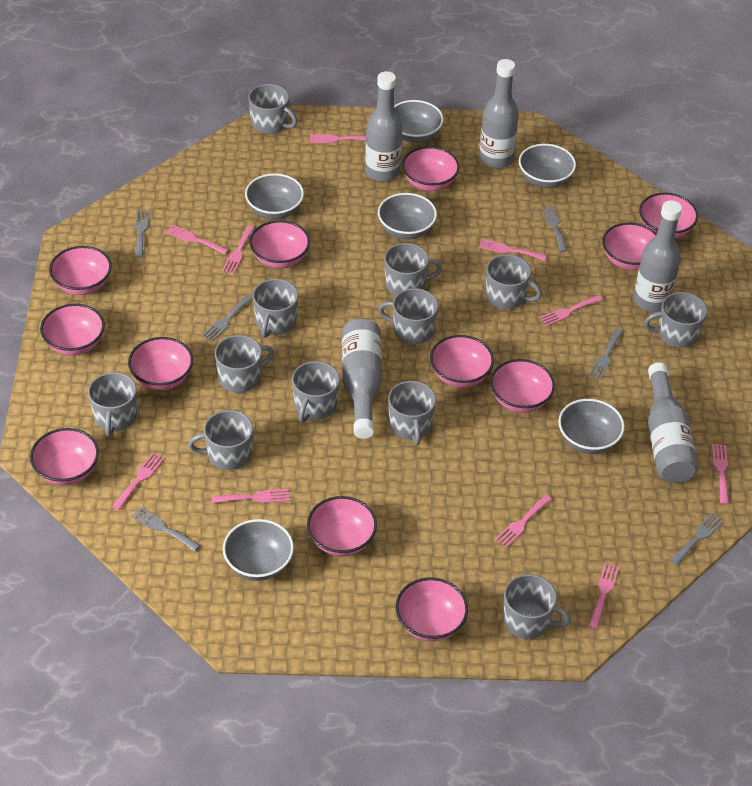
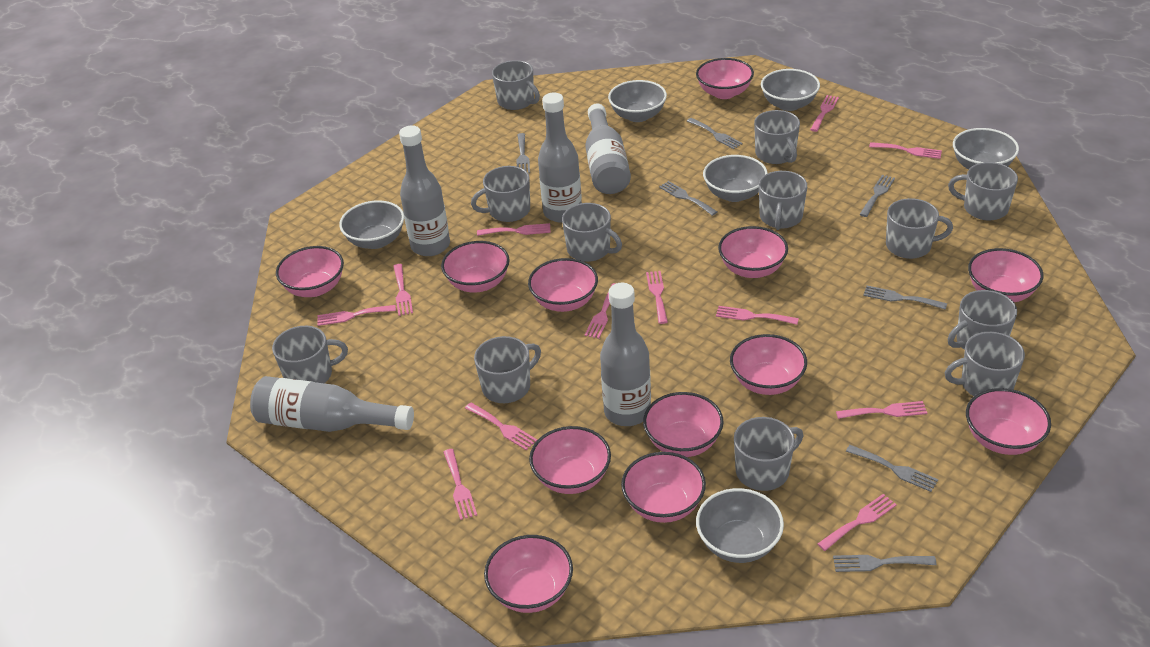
grey fork: [131,507,200,551] [135,210,149,258] [202,294,253,342] [542,205,567,252] [588,328,623,380] [670,513,724,565] = 6 -> [516,133,530,173] [659,181,717,216] [687,118,742,149] [833,555,937,572] [846,445,938,492] [859,175,895,217] [863,286,947,310] = 7
pink fork: [112,453,164,510] [166,225,229,254] [212,489,290,503] [222,225,255,274] [310,134,366,143] [479,239,547,261] [495,494,552,548] [539,295,603,326] [589,563,619,629] [712,444,729,504] = 10 -> [317,305,396,326] [394,264,413,316] [443,449,477,520] [465,403,537,450] [477,223,551,236] [585,283,616,339] [646,271,668,324] [716,306,799,325] [810,95,839,132] [818,494,897,551] [836,401,927,419] [869,142,942,159] = 12

